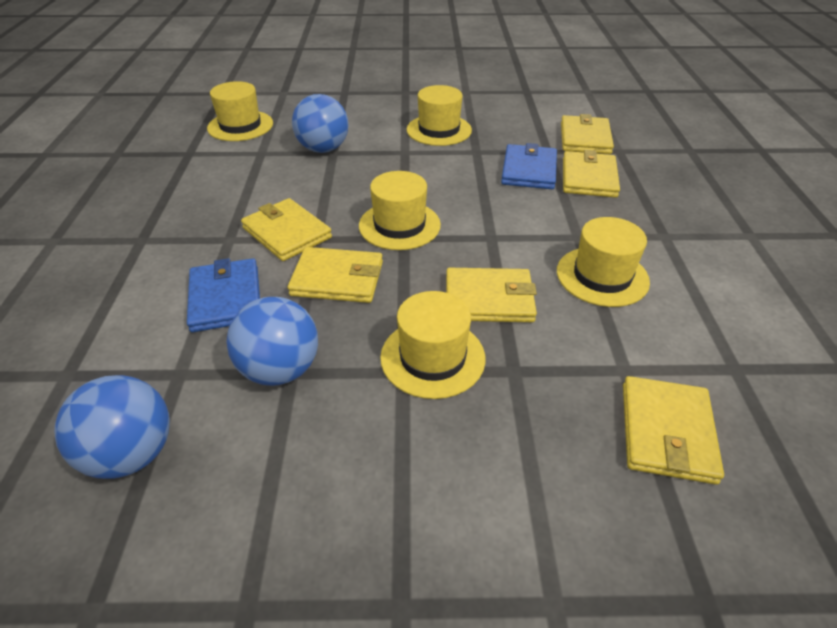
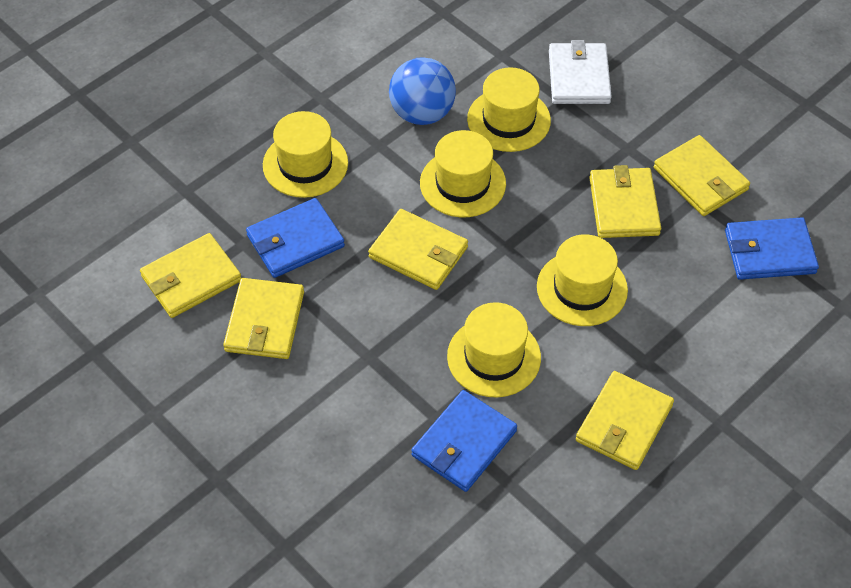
blue ball: [54,375,170,479] [226,297,318,386] [292,94,348,153] = 3 -> [389,57,456,125] = 1
blue wallet: [187,258,260,332] [501,143,557,189] = 2 -> [246,198,345,278] [411,390,517,492] [725,217,819,280] = 3
white wallet: none = 0 -> [549,40,612,104] = 1

